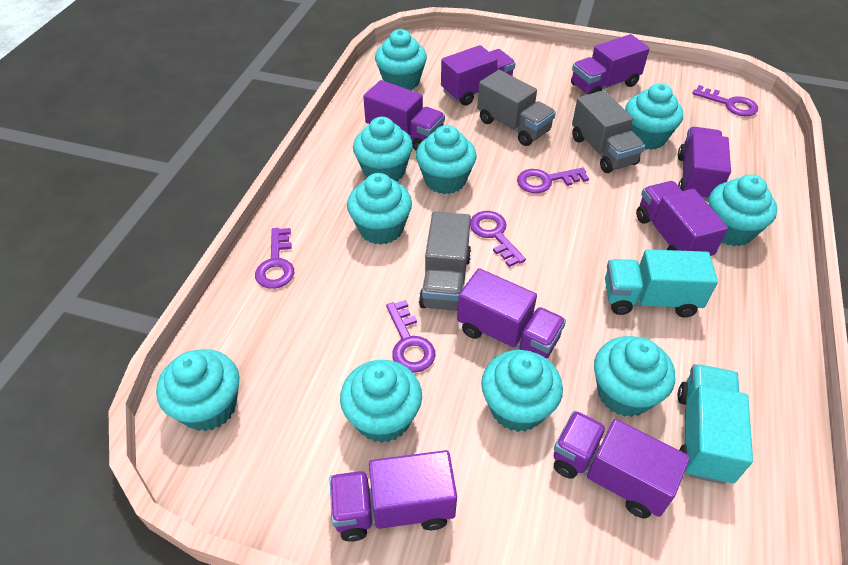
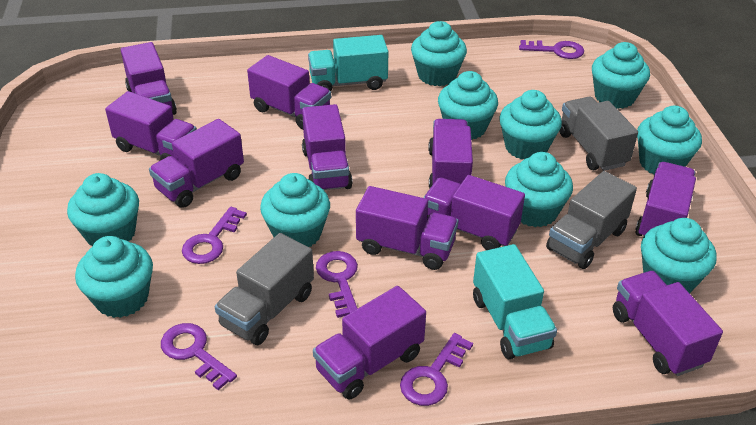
purple truck: [329,450,457,542] [363,80,445,151] [441,45,516,106] [457,268,566,359] [554,411,690,518] [571,34,650,95] [636,181,728,256] [678,127,731,202] = 8 -> [105,91,197,160] [121,42,177,115] [149,119,244,208] [247,55,331,130] [302,104,353,190] [313,286,426,400] [356,186,458,270] [423,175,525,250] [428,119,473,189] [613,271,723,376] [635,162,696,237] = 11

